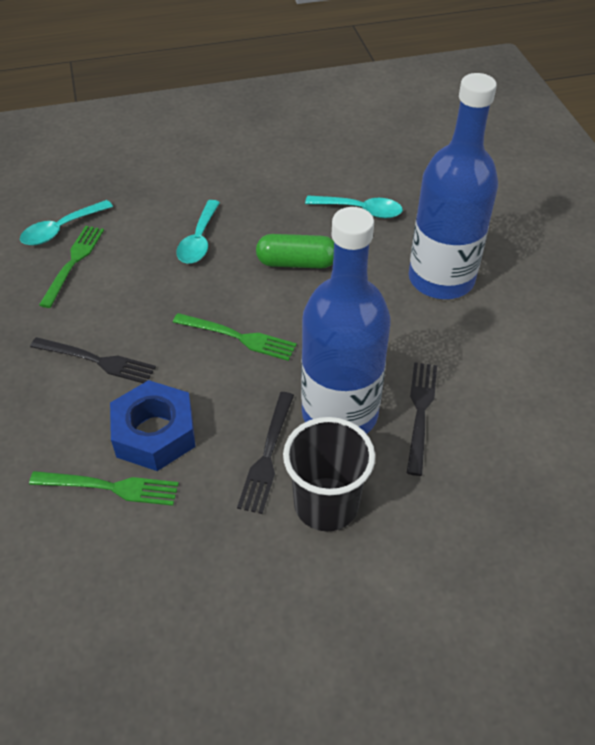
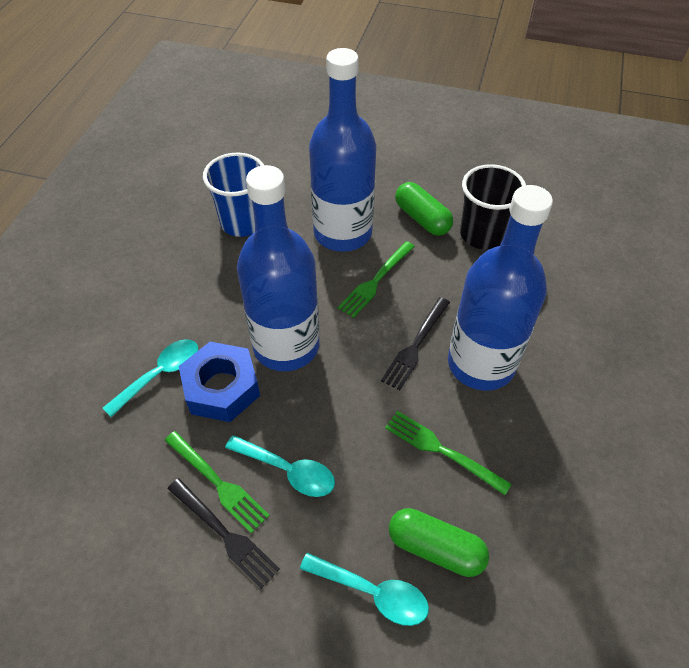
black fork: [30,337,156,383] [237,392,294,514] [407,362,437,476] = 3 -> [167,478,280,589] [381,297,450,390] = 2
blue bottle: [301,207,391,434] [409,73,498,299] = 2 -> [237,165,320,371] [309,48,376,252] [448,185,553,391] = 3
blue cup: none = 0 -> [203,152,264,237] = 1
green capsule: [256,234,334,269] = 1 -> [389,508,489,577] [395,182,453,236] = 2

